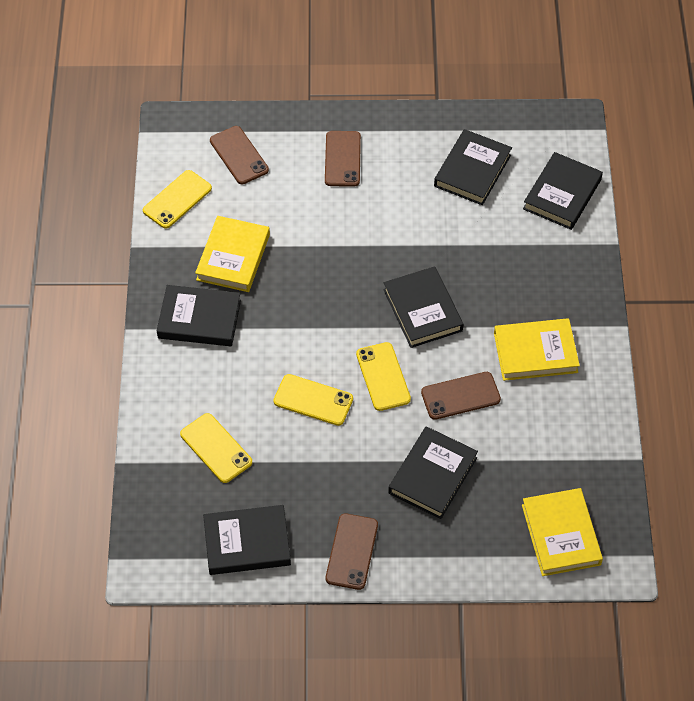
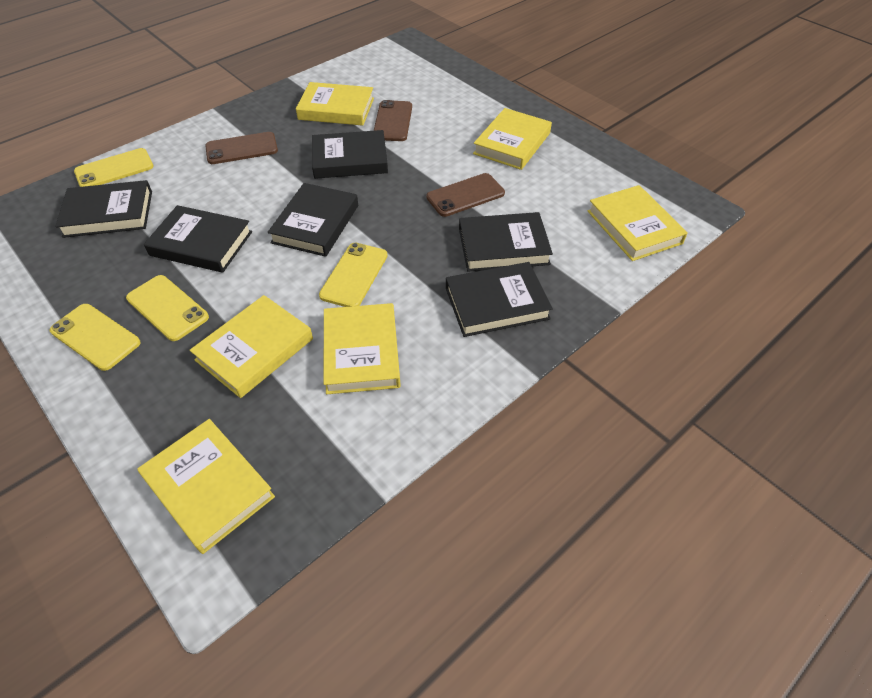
brown phone: [210,126,269,184] [325,131,361,187] [326,513,378,590] [421,372,501,420] = 4 -> [205,132,278,164] [374,100,412,141] [426,173,505,217] = 3
yellow book: [195,216,270,292] [494,318,580,381] [522,488,603,576] = 3 -> [137,419,275,554] [190,295,313,398] [296,82,374,126] [324,303,401,394] [473,108,552,170] [588,185,688,261] = 6

